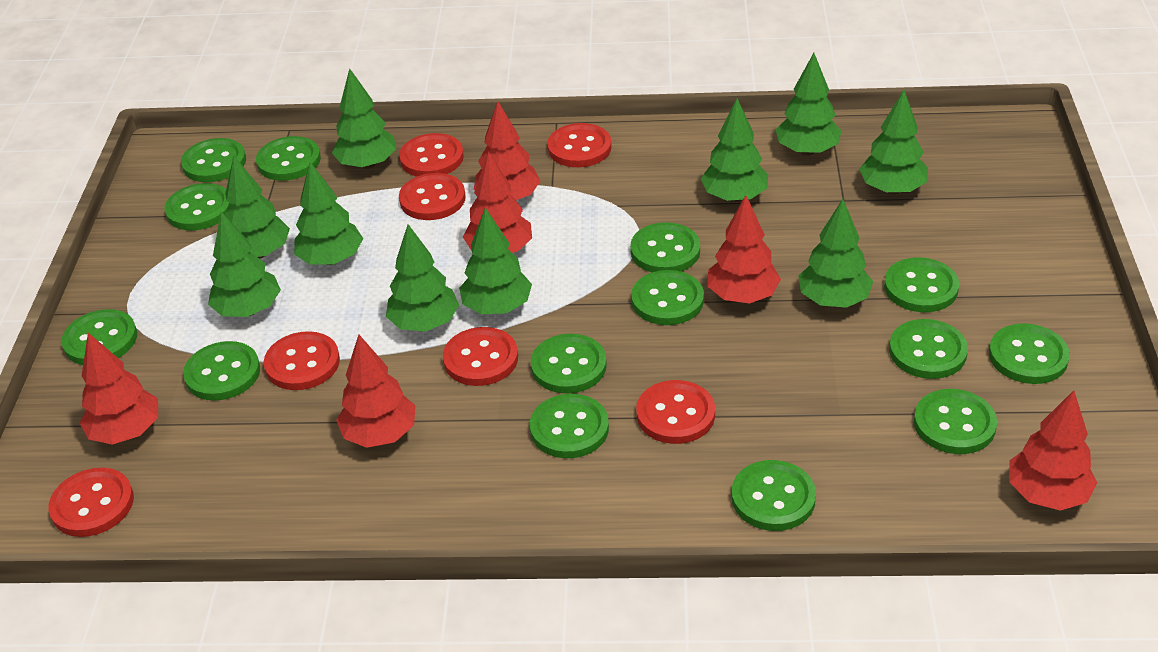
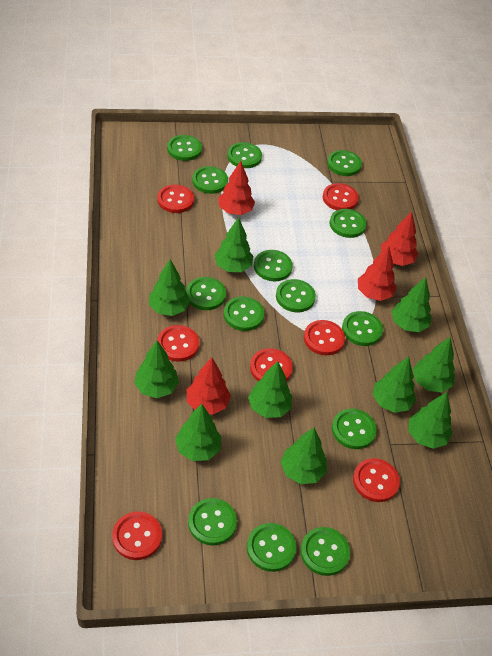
red tree: [80,333,158,445] [336,334,415,448] [463,152,532,253] [474,101,540,200] [708,195,781,304] [1009,390,1097,511] = 6 -> [187,357,231,415] [218,161,255,215] [358,246,397,301] [381,212,418,266] = 4

